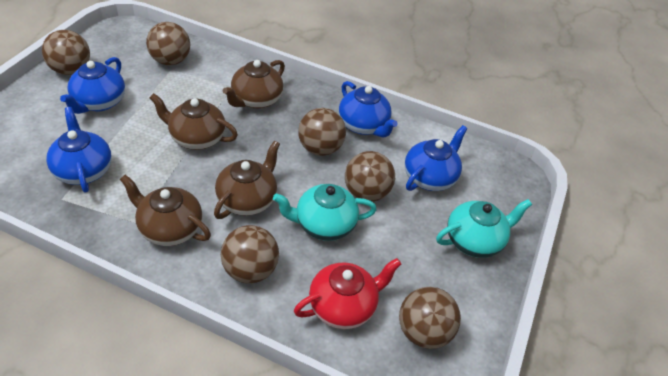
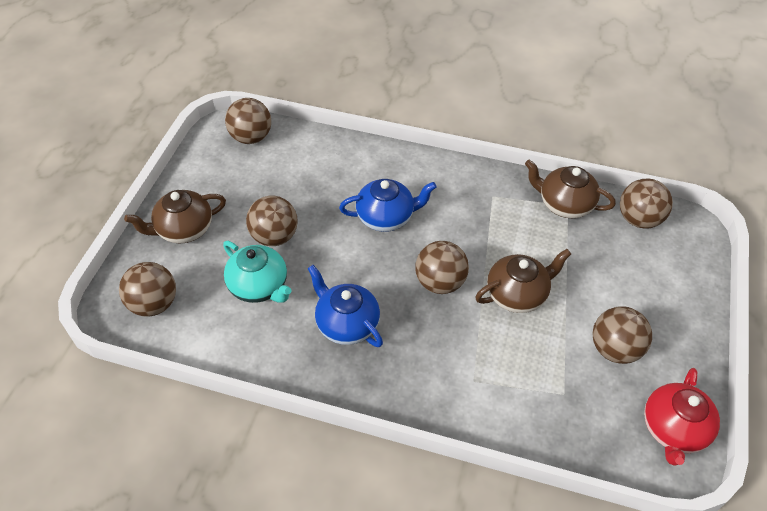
blue teapot: [46,107,112,193] [60,57,125,114] [339,81,398,137] [405,125,467,191] = 4 -> [307,265,383,347] [339,179,437,232] = 2
brown teapot: [120,175,211,246] [149,93,238,150] [214,140,280,219] [223,60,285,109] = 4 -> [124,190,226,243] [475,249,571,313] [525,159,616,218] = 3
turquoise teapot: [273,184,377,241] [436,199,532,258] = 2 -> [223,241,292,303] = 1

